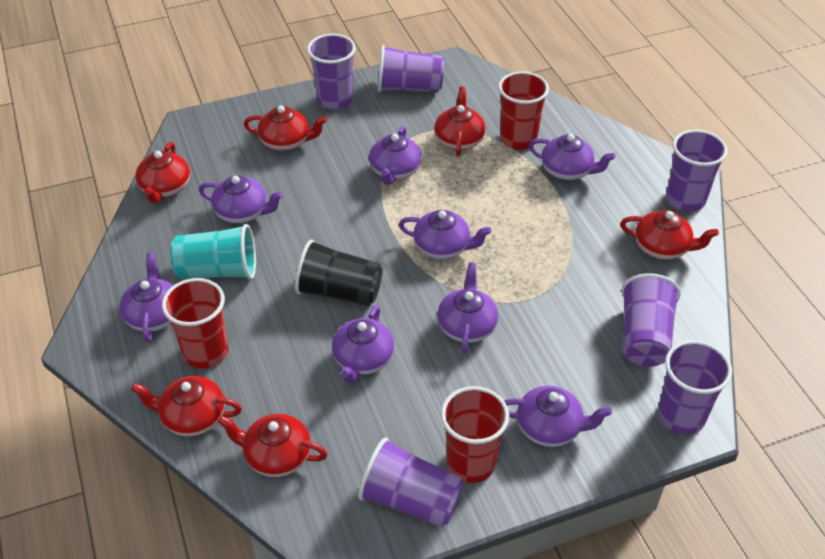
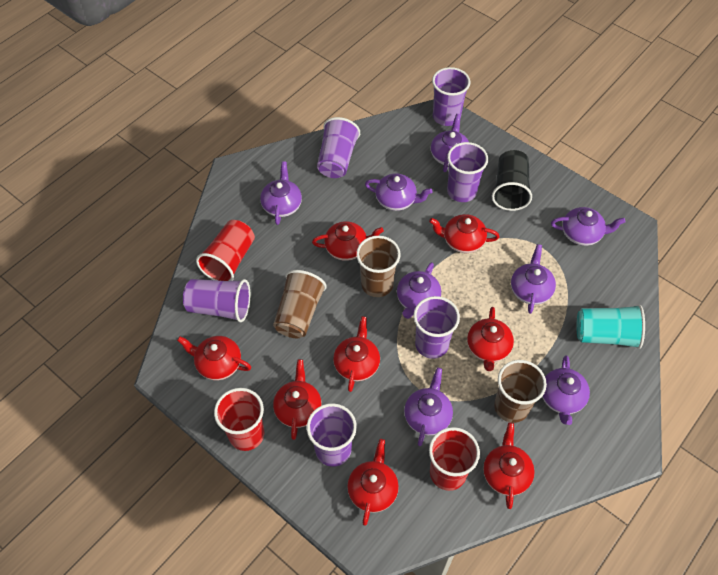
brown cup: none = 0 -> [273,270,327,338] [356,236,401,297] [494,360,547,423] = 3
red teapot: [131,376,242,436] [136,142,190,203] [218,414,328,477] [244,106,327,151] [434,87,486,156] [620,210,719,260] = 6 -> [177,336,251,380] [273,359,322,440] [312,221,384,261] [333,316,380,392] [347,439,399,526] [429,214,500,253] [467,307,514,371] [483,423,535,509] = 8

